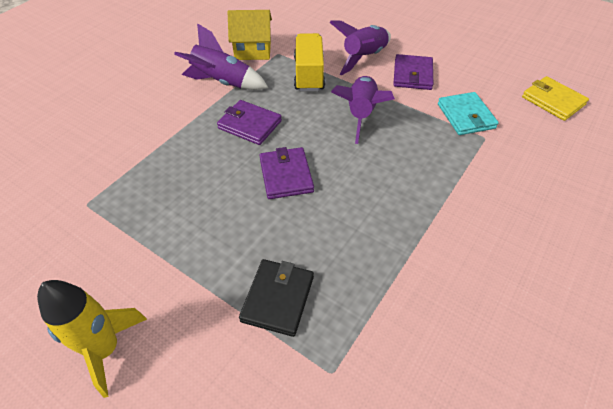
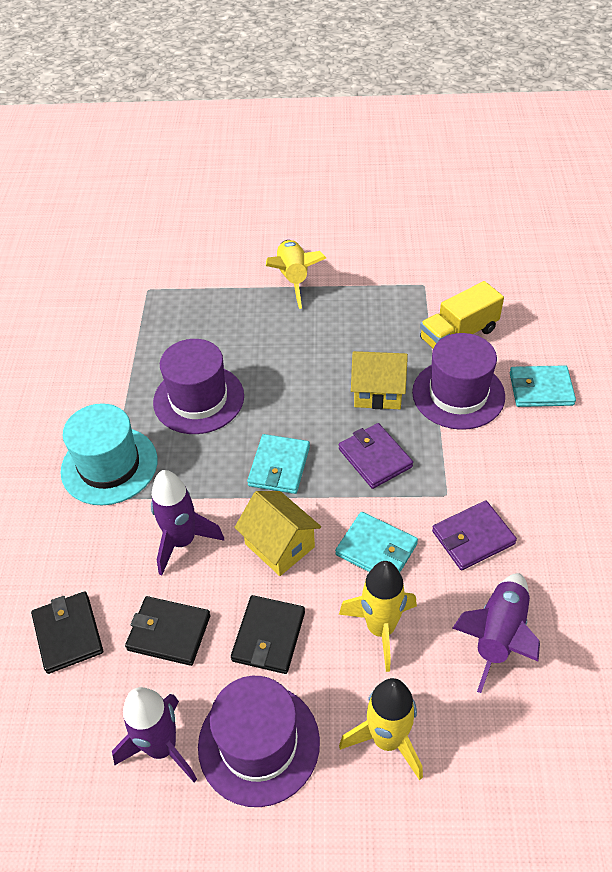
black wallet: [239,259,314,337] = 1 -> [31,591,103,674] [125,596,210,666] [231,595,305,674] = 3
purple hat: none = 0 -> [153,339,244,434] [198,676,320,807] [412,333,505,430] = 3
purple wallet: [217,100,282,145] [259,147,314,199] [393,54,433,90] = 3 -> [339,423,413,489] [432,500,517,571] = 2
turquoise hat: none = 0 -> [61,403,158,505] = 1
turquoise wallet: [438,92,499,135] = 1 -> [247,434,310,494] [335,512,418,572] [510,365,576,407] = 3
yellow house: [228,10,272,60] = 1 -> [234,491,321,576] [351,351,408,409] = 2
yellow rocket: [37,280,147,398] = 1 -> [266,240,326,309] [339,561,417,672] [339,678,423,780] = 3
yellow wallet: [522,76,589,121] = 1 -> none = 0

